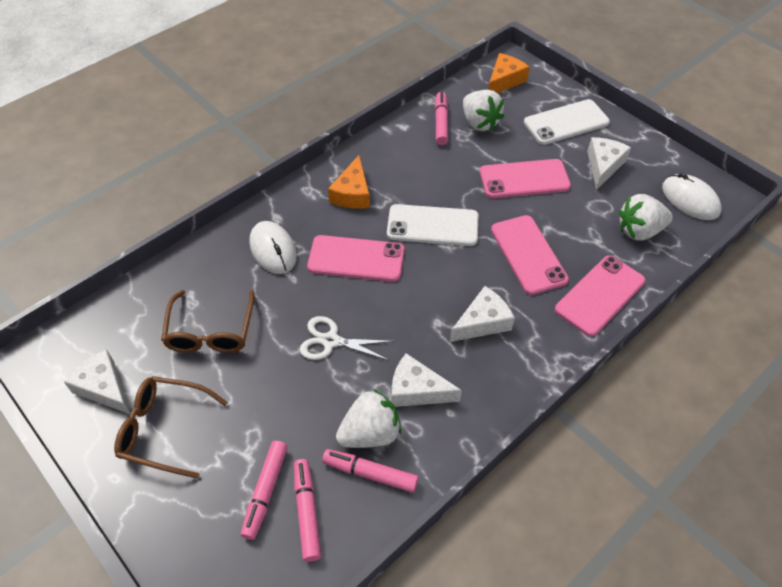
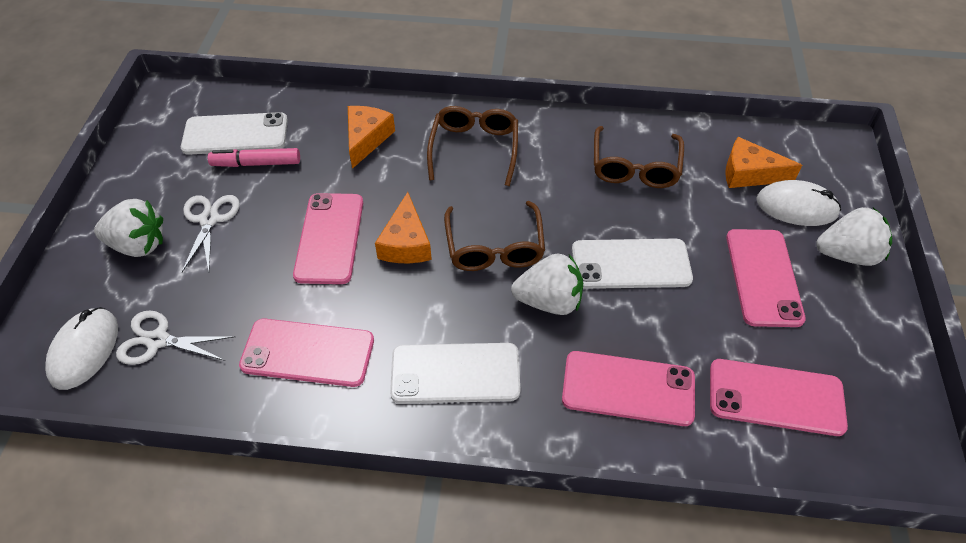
brown glasses: [114,376,228,479] [161,290,254,353] = 2 -> [427,106,518,186] [444,201,545,271] [594,126,684,188] = 3
orange cheese: [328,155,370,209] [488,53,530,93] = 2 -> [348,106,395,169] [375,192,432,263] [725,137,802,188] = 3
pink marker: [241,441,288,540] [294,459,321,562] [322,449,419,493] [435,92,448,145] = 4 -> [208,148,300,167] = 1
pink phone: [307,235,405,282] [480,159,571,198] [491,215,569,295] [555,255,646,337] = 4 -> [239,318,374,387] [293,193,363,284] [562,351,695,426] [710,359,848,436] [726,229,806,327] = 5
white cheese: [64,349,131,414] [392,353,462,407] [450,286,515,342] [587,137,631,190] = 4 -> none = 0
white phone: [387,204,479,246] [524,99,610,145] = 2 -> [181,112,288,155] [390,343,521,404] [572,238,693,289] = 3
white scissors: [300,316,394,360] = 1 -> [116,310,235,365] [181,195,240,273] = 2

